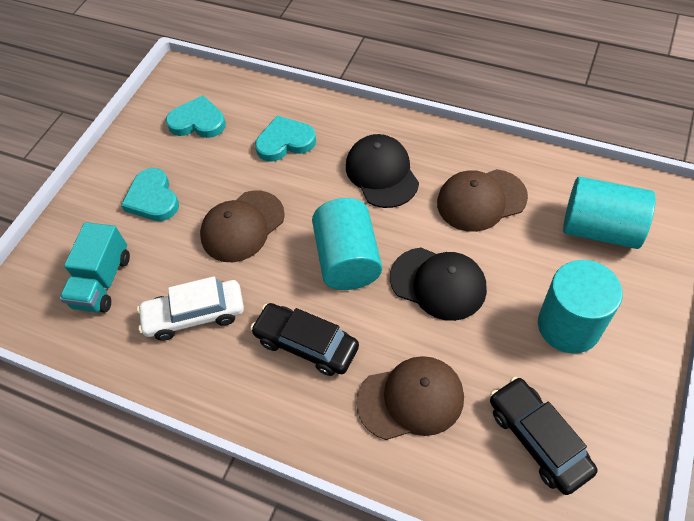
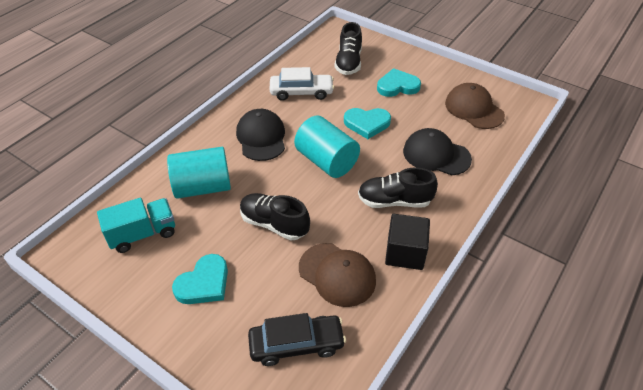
black car: [250,303,359,376] [490,377,597,495] = 2 -> [248,313,346,366] = 1
black cube: none = 0 -> [385,214,430,270] = 1
black shoe: none = 0 -> [240,193,310,240] [335,22,362,75] [358,167,438,208] = 3
brown cap: [200,191,285,262] [356,356,464,440] [437,169,528,232] = 3 -> [299,243,376,307] [445,83,505,129] = 2
turquoise cylinder: [312,198,382,290] [538,260,623,354] [563,177,656,249] = 3 -> [167,147,231,199] [294,115,360,178] = 2

